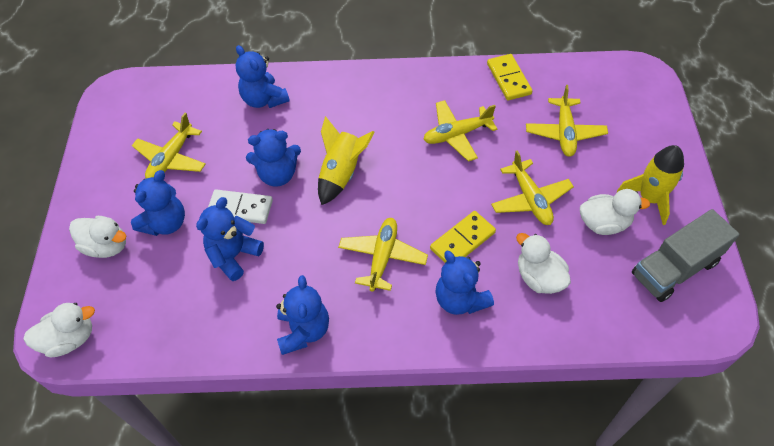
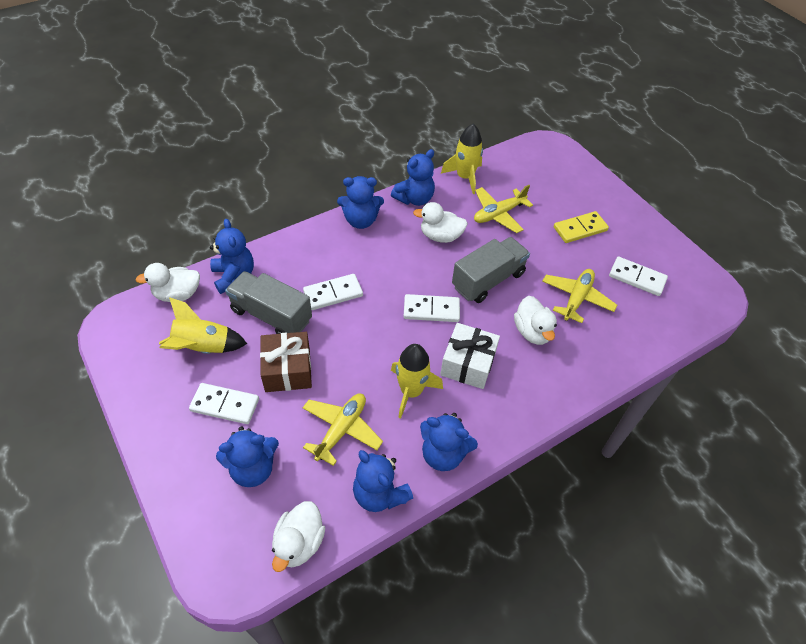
brown gift: none = 0 -> [260,332,312,392] = 1
grey truck: [632,209,739,302] = 1 -> [225,271,312,334] [452,237,530,303] = 2
white domino: [208,189,273,224] = 1 -> [189,383,259,424] [303,274,363,310] [404,294,460,322] [609,256,668,296] = 4
white gift: none = 0 -> [440,323,500,389] = 1
yellow domino: [430,211,496,263] [487,54,532,100] = 2 -> [554,211,609,243] = 1
yellow plane: [132,113,206,179] [338,218,428,292] [423,100,497,162] [491,150,574,225] [526,85,608,157] = 5 -> [303,394,383,466] [474,185,533,233] [542,269,617,323] = 3
yellow rocket: [318,116,375,205] [617,145,684,225] = 2 -> [159,297,247,354] [391,344,443,419] [441,124,483,194] = 3

